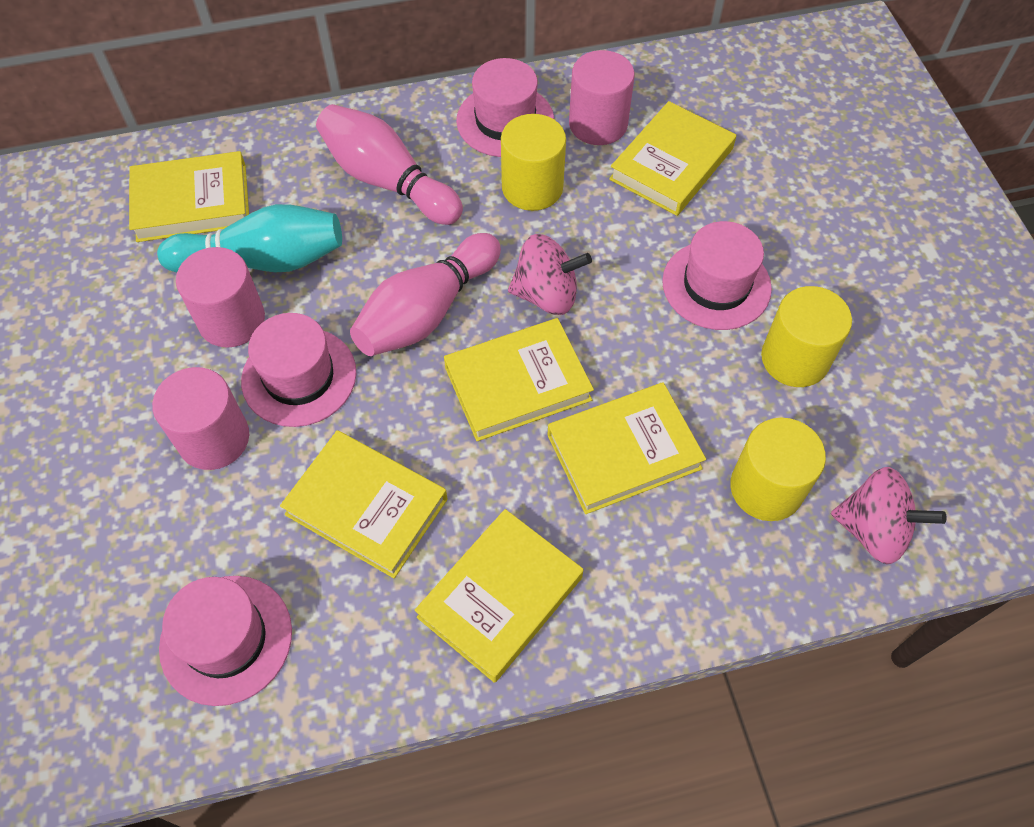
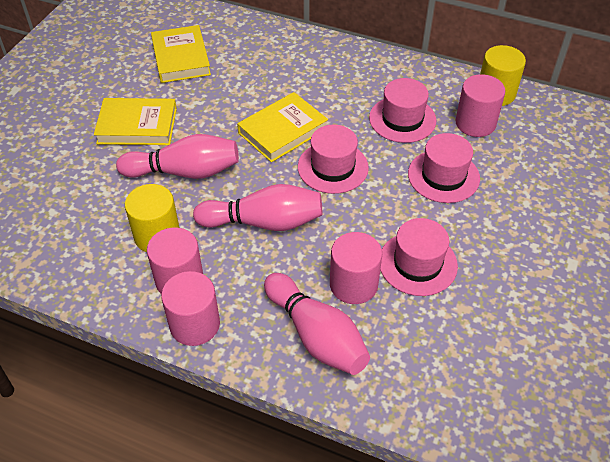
pink bowling pin: [316,104,463,225] [350,233,501,356] = 2 -> [116,134,239,179] [193,184,322,231] [264,273,370,375] = 3
pink cylinder: [152,367,249,470] [176,247,265,348] [569,50,635,145] = 3 -> [147,227,203,293] [161,271,220,346] [330,232,382,304] [455,74,505,137] = 4
pink spinning top: [508,234,592,315] [831,467,946,565] = 2 -> none = 0
turquoise bowling pin: [157,204,342,273] = 1 -> none = 0
yellow book: [129,151,249,242] [280,430,447,578] [415,509,583,683] [444,318,594,441] [547,382,706,514] [609,101,736,216] = 6 -> [94,98,177,145] [151,25,211,83] [237,92,328,163] = 3
yellow cylinder: [501,114,566,211] [730,418,826,521] [761,286,852,387] = 3 -> [125,184,179,252] [480,45,526,106] = 2

